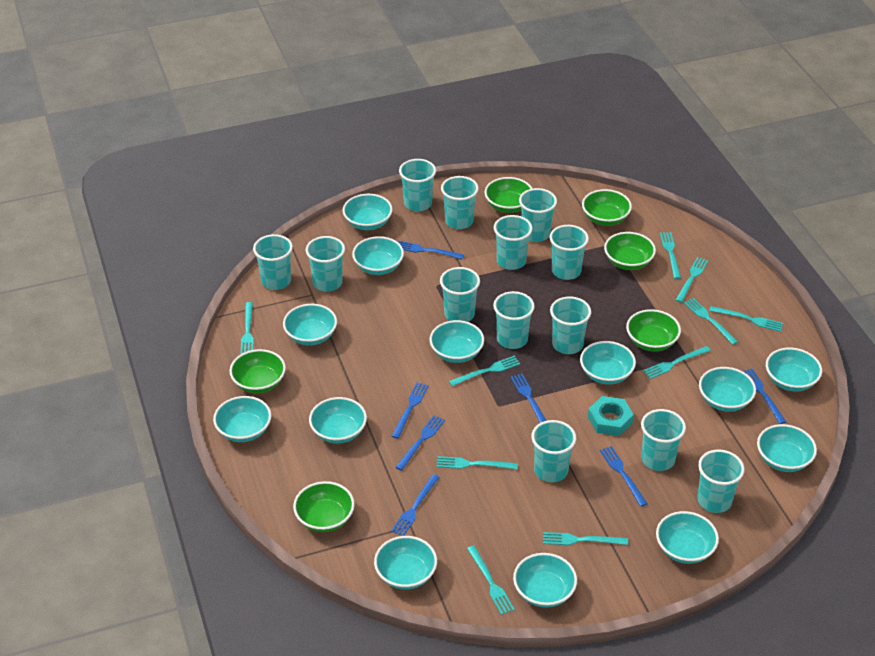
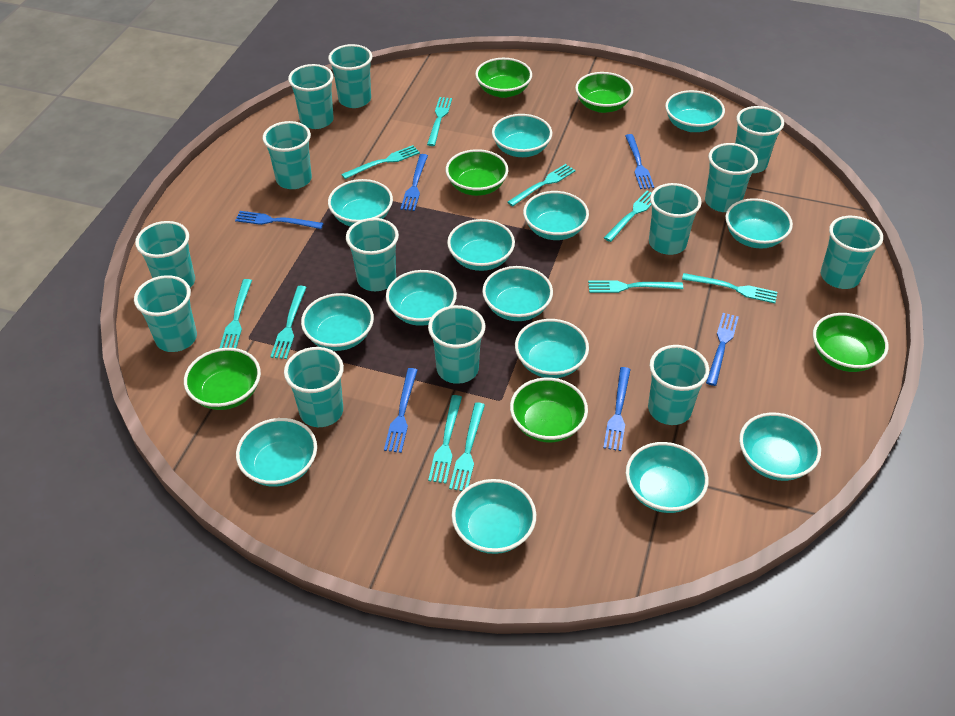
blue fork: [391,474,440,536] [392,382,429,439] [396,415,445,471] [398,241,464,259] [511,374,547,423] [600,446,648,507] [744,369,786,424] = 7 -> [235,211,324,229] [384,368,418,453] [400,154,428,211] [603,367,631,451] [625,134,654,189] [706,313,739,386] = 6
turquoise bowl: [213,396,271,442] [283,304,337,345] [309,397,367,444] [343,194,393,230] [352,236,404,275] [374,536,437,590] [430,320,484,363] [513,553,577,608] [580,341,636,385] [656,511,719,564] [699,367,756,412] [757,424,817,472] [766,348,822,391] = 13 -> [236,418,317,487] [301,293,374,351] [328,179,393,227] [386,270,457,326] [447,219,515,271] [452,479,536,554] [482,266,553,321] [492,114,552,157] [515,319,589,378] [523,191,589,240] [626,442,709,513] [665,90,725,132] [725,198,793,248] [739,413,821,481] = 14
turquoise nut: [588,396,634,436] = 1 -> none = 0

